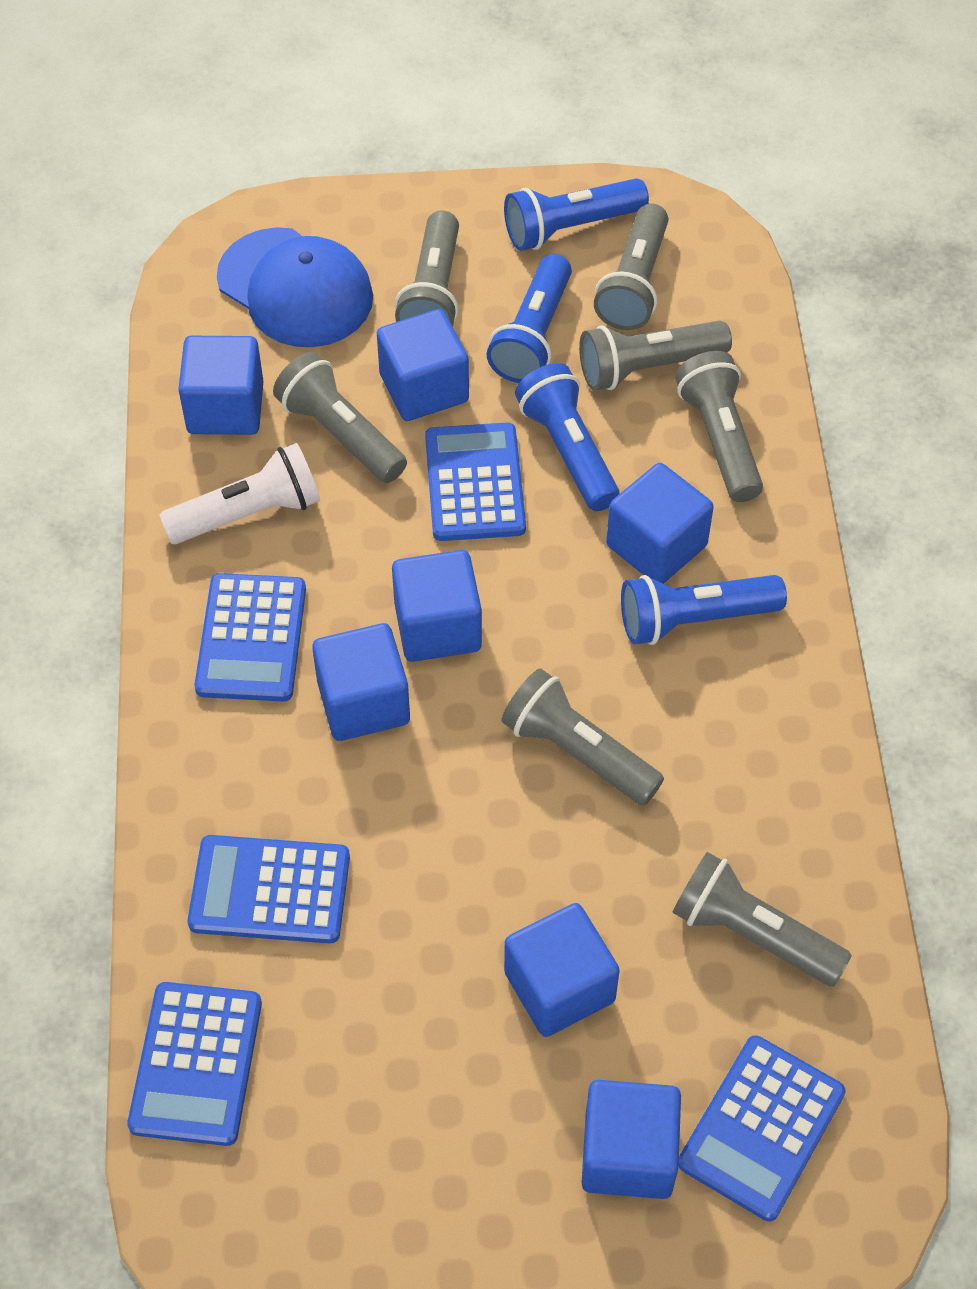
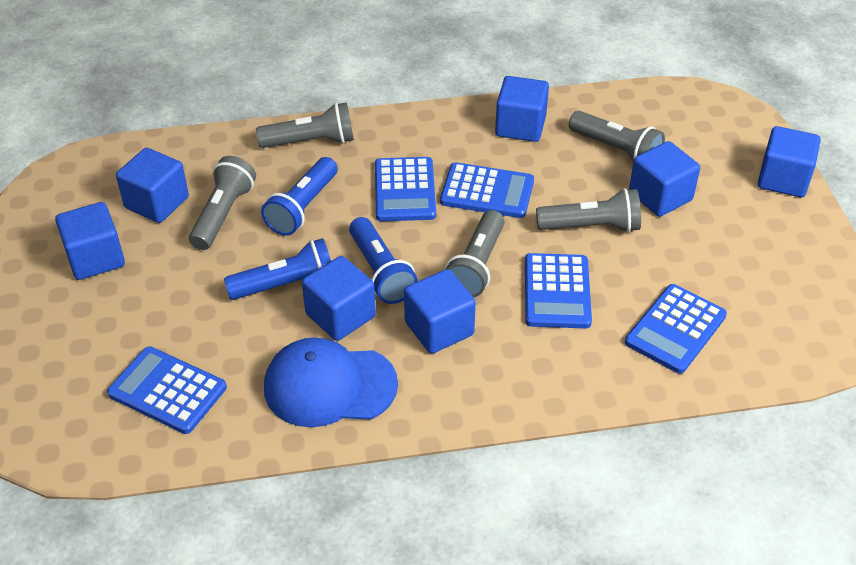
blue flashlight: [487,254,572,383] [504,178,649,251] [515,363,620,511] [621,575,787,645] = 4 -> [224,238,331,300] [261,157,338,236] [349,217,418,304] = 3
grey flashlight: [273,352,407,483] [395,211,459,327] [502,668,664,805] [579,321,732,391] [594,203,668,330] [673,852,852,986] [675,351,763,502] = 7 -> [189,156,256,250] [256,102,354,148] [445,210,504,298] [536,188,641,233] [569,111,665,162] = 5
white flashlight: [159,443,320,544] = 1 -> none = 0

